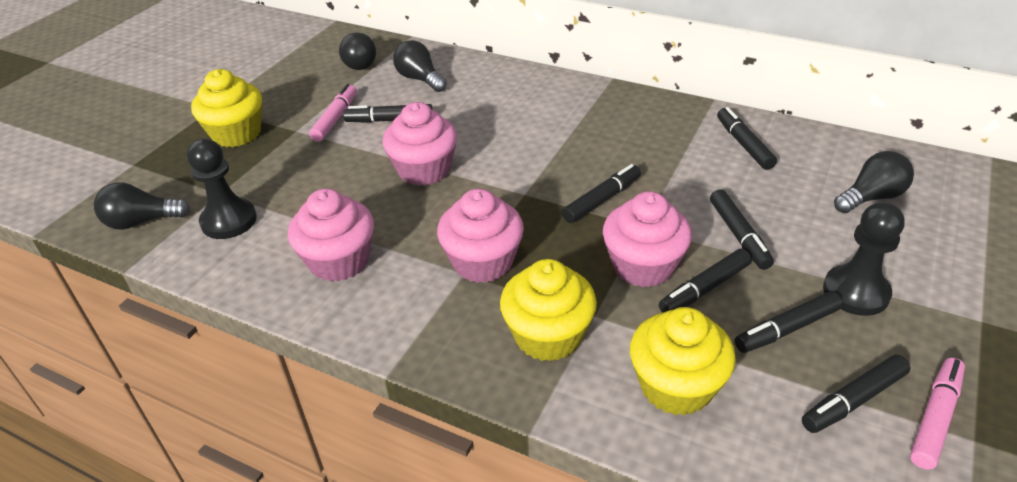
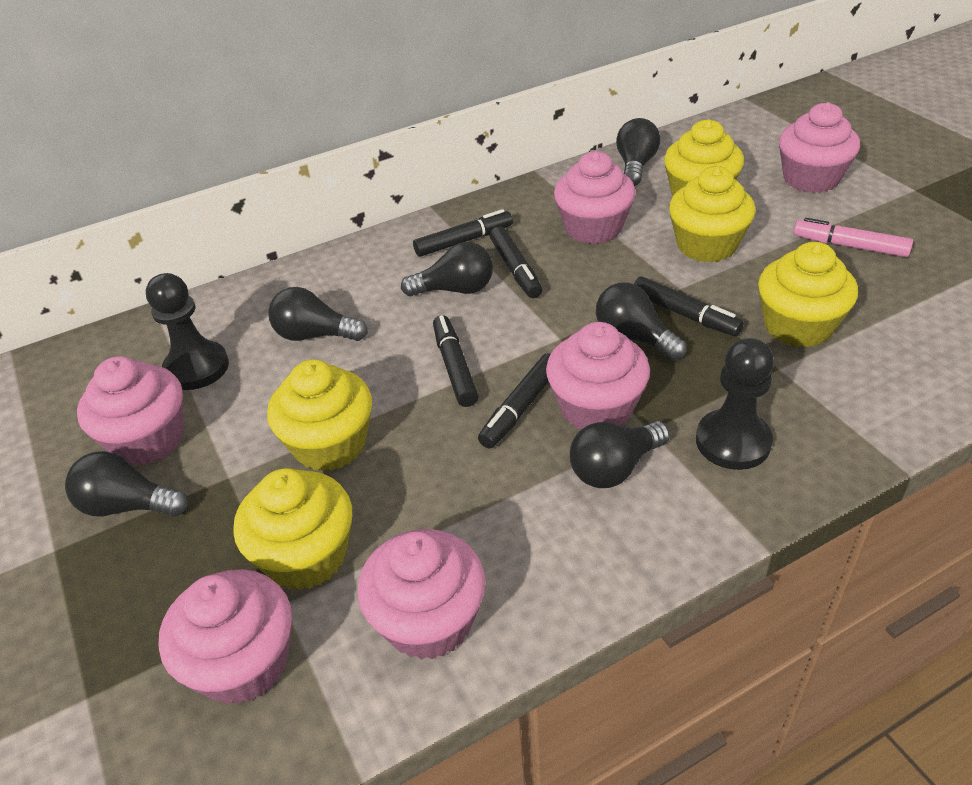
black light bulb: [94,182,190,230] [339,32,376,70] [393,40,447,92] [834,151,914,213] = 4 -> [65,451,188,517] [268,287,368,341] [401,242,493,296] [570,421,670,488] [596,283,686,360] [616,118,660,186] = 6
black marker: [343,104,433,123] [562,164,641,223] [659,249,752,313] [710,189,774,270] [717,107,777,170] [735,291,843,353] [802,354,911,433] = 7 -> [413,209,513,257] [433,315,478,407] [478,353,551,448] [490,226,542,298] [634,277,744,336] = 5
pink cupcake: [288,188,374,282] [382,102,457,186] [437,189,524,283] [603,191,692,287] = 4 -> [77,356,184,466] [158,569,292,704] [358,529,486,660] [546,322,650,429] [554,151,636,244] [779,102,860,193] = 6
pink marker: [309,84,357,142] [910,358,965,470] = 2 -> [793,218,913,257] = 1
yellow cupcake: [191,69,262,147] [500,259,597,362] [630,307,736,415] = 3 -> [233,468,352,590] [267,360,372,471] [664,119,744,196] [669,166,756,262] [758,242,858,348] = 5

